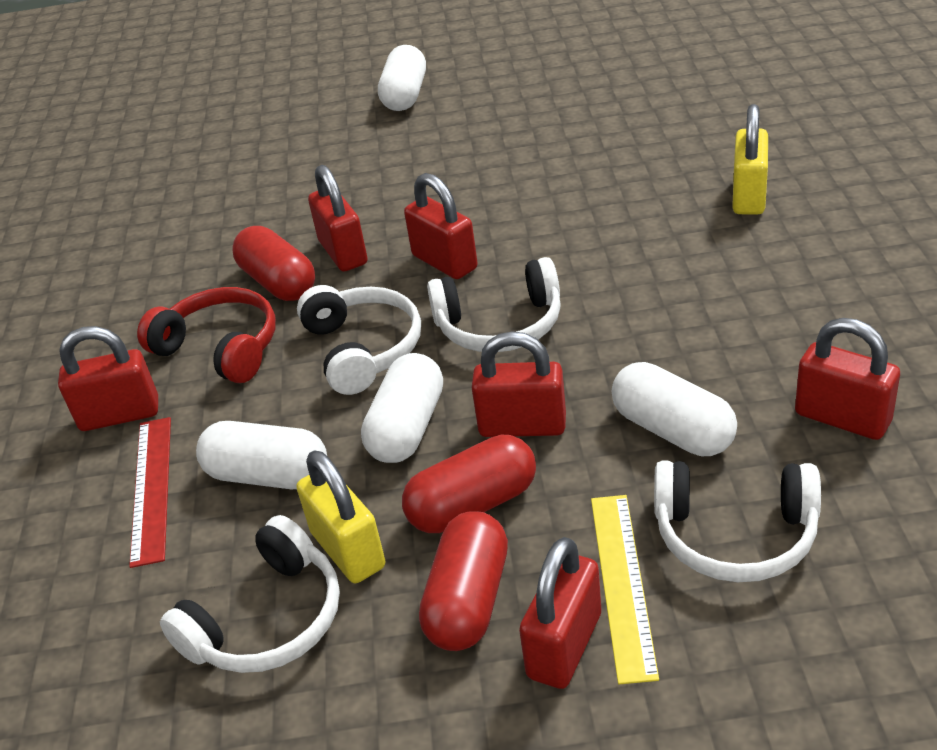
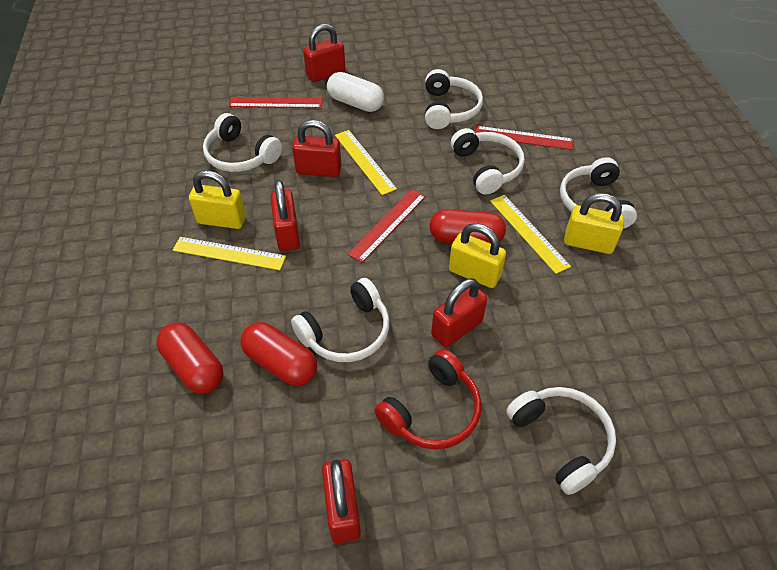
red padlock: [58,326,158,431] [308,165,368,272] [404,173,478,279] [472,331,566,437] [519,537,601,689] [795,318,900,440] = 6 -> [271,180,300,251] [292,120,342,177] [303,24,345,82] [322,459,361,543] [431,278,487,348] = 5
red ruler: [129,417,171,568] = 1 -> [229,97,323,108] [348,189,426,263] [475,126,574,150] = 3
white capsule: [196,421,327,489] [361,353,443,463] [378,45,426,111] [612,362,737,456] = 4 -> [327,72,384,112] = 1
white headphones: [160,515,340,673] [297,285,421,395] [427,257,561,352] [654,461,821,582] = 4 -> [203,113,282,172] [291,278,389,362] [425,69,483,129] [451,128,525,195] [506,387,616,495] [560,157,637,229] = 6
yellow padlock: [296,451,385,583] [732,104,768,215] = 2 -> [189,170,246,229] [449,223,506,288] [564,193,624,254] = 3
yellow ruler: [591,495,659,684] = 1 -> [173,237,286,270] [335,130,397,195] [490,195,571,274] = 3

